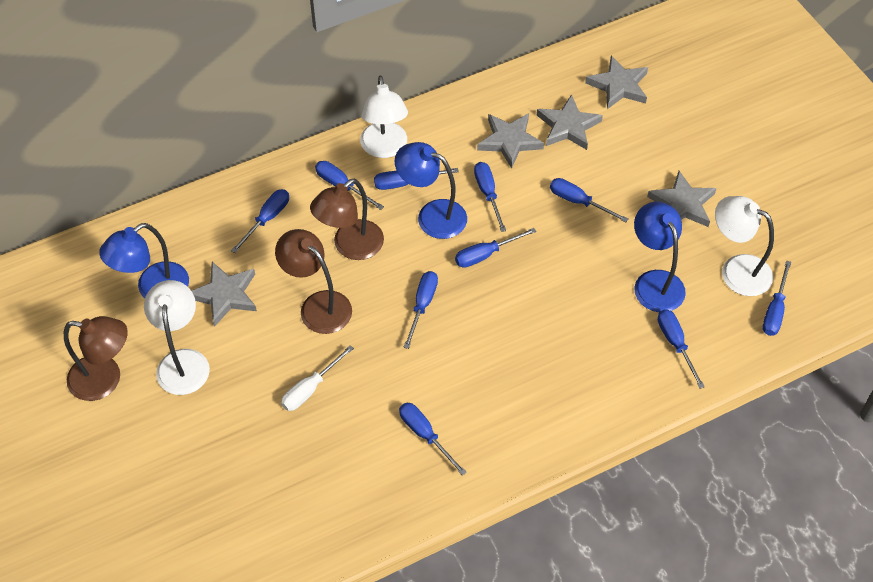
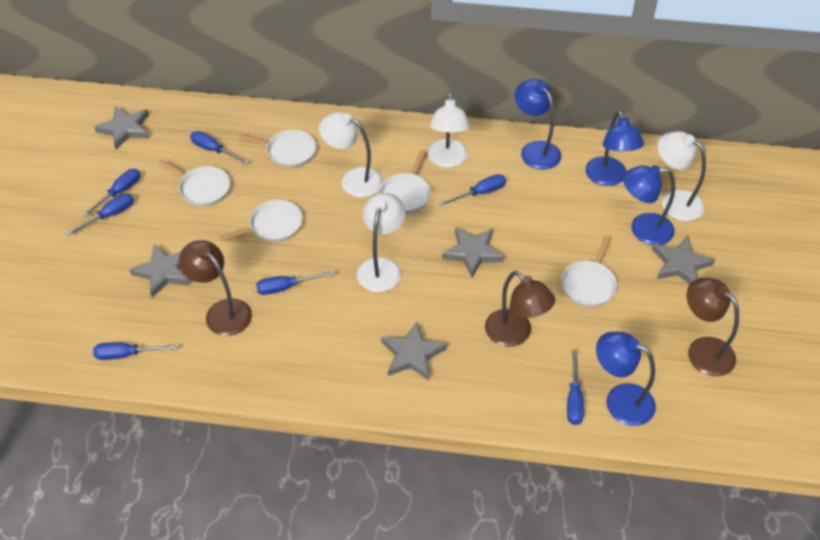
blue lamp: [99,223,189,298] [395,142,467,239] [634,202,686,312] = 3 -> [515,79,561,170] [585,111,644,186] [596,332,656,426] [623,165,675,245] = 4
blue screwdriver: [231,189,289,253] [315,161,384,210] [374,168,459,190] [399,403,467,476] [403,271,438,349] [455,228,536,268] [474,162,506,232] [550,178,628,222] [658,309,705,389] [763,261,791,336] = 10 -> [65,193,134,236] [82,169,140,217] [93,342,179,360] [190,131,249,164] [256,271,335,295] [439,174,506,206] [567,349,584,425] = 7
white lamp: [144,280,210,395] [360,76,408,158] [715,196,774,296] = 3 -> [319,112,383,197] [357,193,406,292] [428,93,470,168] [658,131,706,221] = 4
white pan: none = 0 -> [158,159,230,206] [220,200,303,242] [238,130,316,167] [379,150,431,213] [561,236,617,307] = 5
white screwdriver: [281,345,354,411] = 1 -> none = 0

